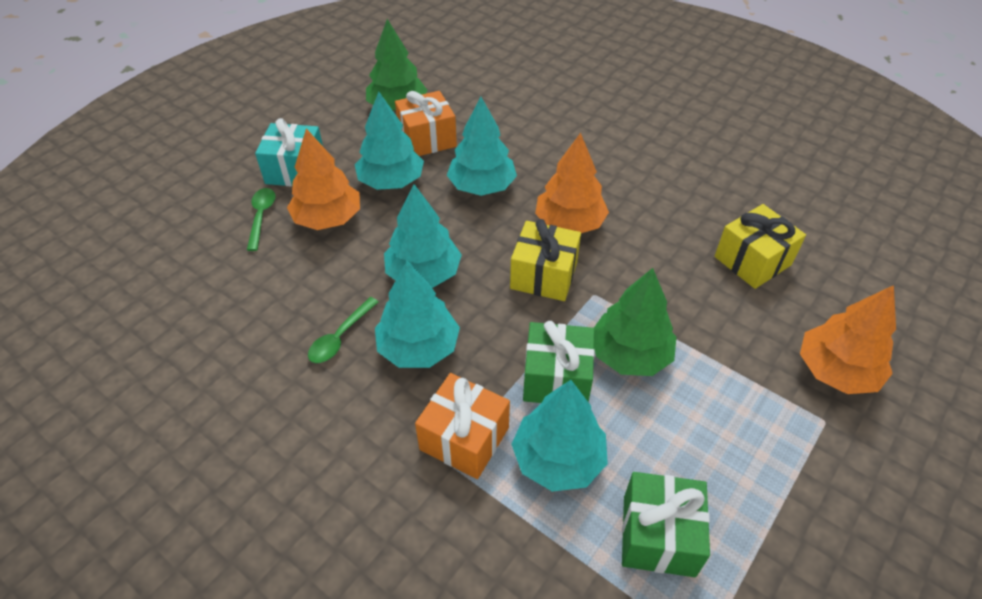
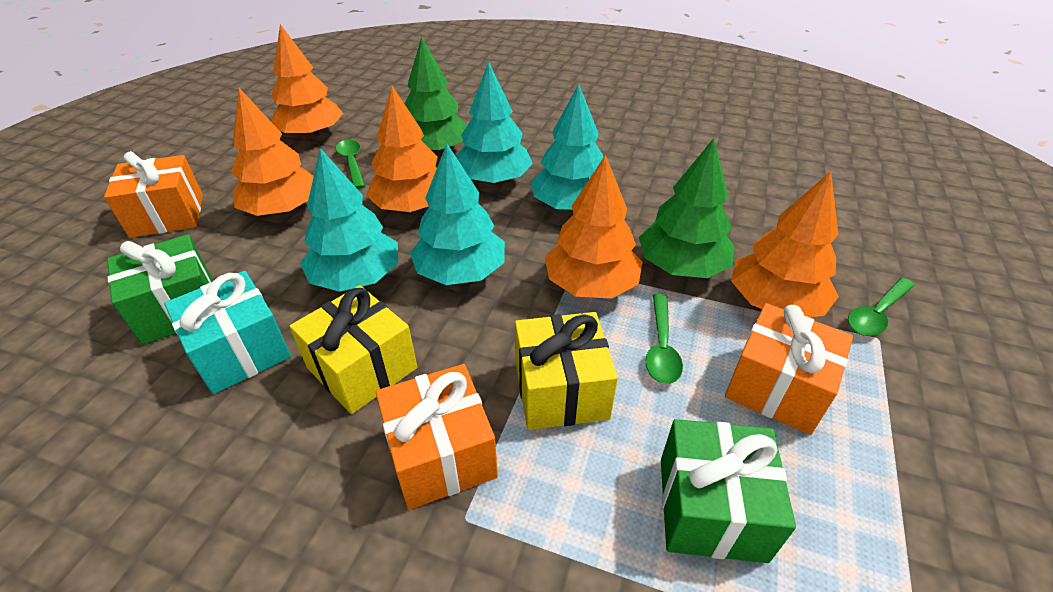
green spoon: [247,188,276,251] [308,297,379,363] = 2 -> [336,140,365,189] [645,294,683,384] [848,278,915,336] = 3
orange gift: [395,91,457,156] [415,373,510,479] = 2 -> [104,151,203,238] [376,364,498,510] [725,303,853,435] = 3
orange tree: [287,129,360,230] [535,133,609,233] [800,285,896,394] = 3 -> [231,88,314,216] [271,24,343,138] [366,85,438,212] [545,155,642,299] [731,172,839,317] = 5
turquoise tree: [355,92,424,190] [375,261,460,368] [384,184,462,288] [447,97,517,196] [511,380,608,492] = 5 -> [300,148,398,292] [410,144,505,285] [457,62,533,184] [531,84,603,211] = 4

